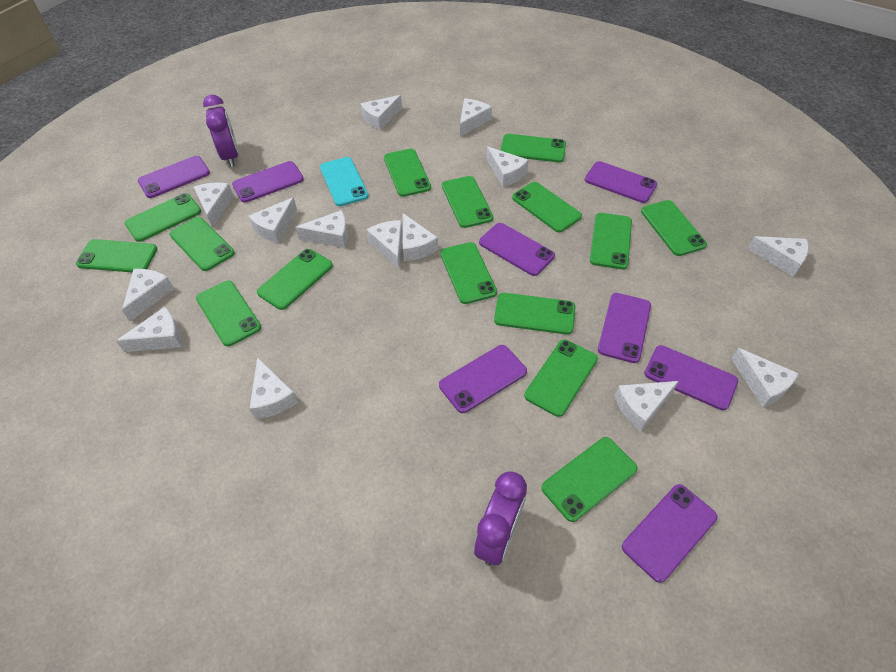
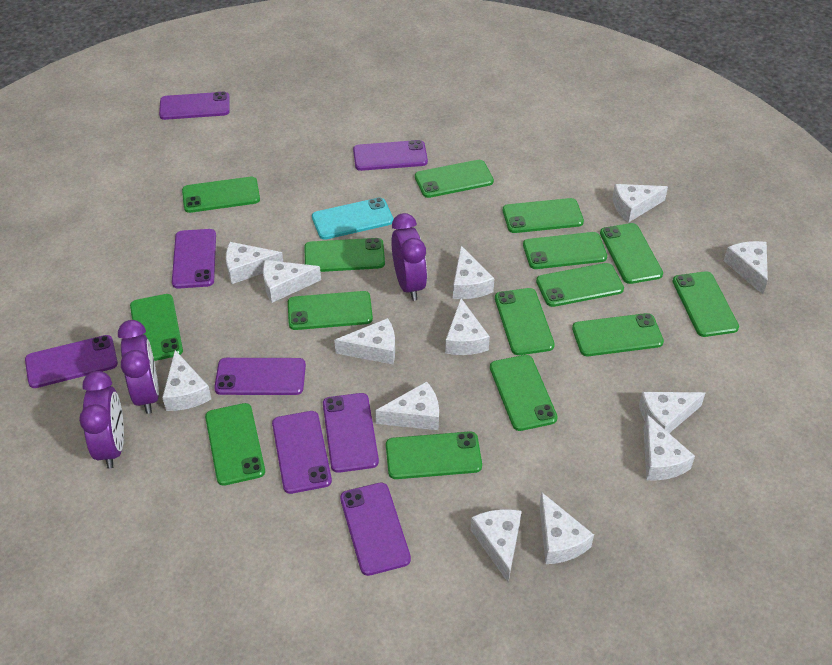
purple clock: [203,95,238,167] [474,471,527,565] = 2 -> [79,371,124,469] [118,320,159,414] [391,213,427,301] = 3
white cheese: [116,307,182,352] [122,269,174,321] [194,183,234,228] [249,197,297,243] [249,357,298,419] [295,210,348,248] [360,95,402,130] [366,220,403,268] [403,213,438,261] [460,98,492,137] [486,146,528,187] [615,381,679,431] [732,348,799,407] [748,236,809,277] = 14 -> [162,350,211,411] [226,242,283,284] [263,260,321,303] [334,318,395,364] [375,381,439,430] [445,298,490,355] [453,246,494,299] [471,509,521,582] [539,492,594,564] [612,184,668,223] [639,392,705,433] [643,415,695,480] [724,241,768,294] = 13

